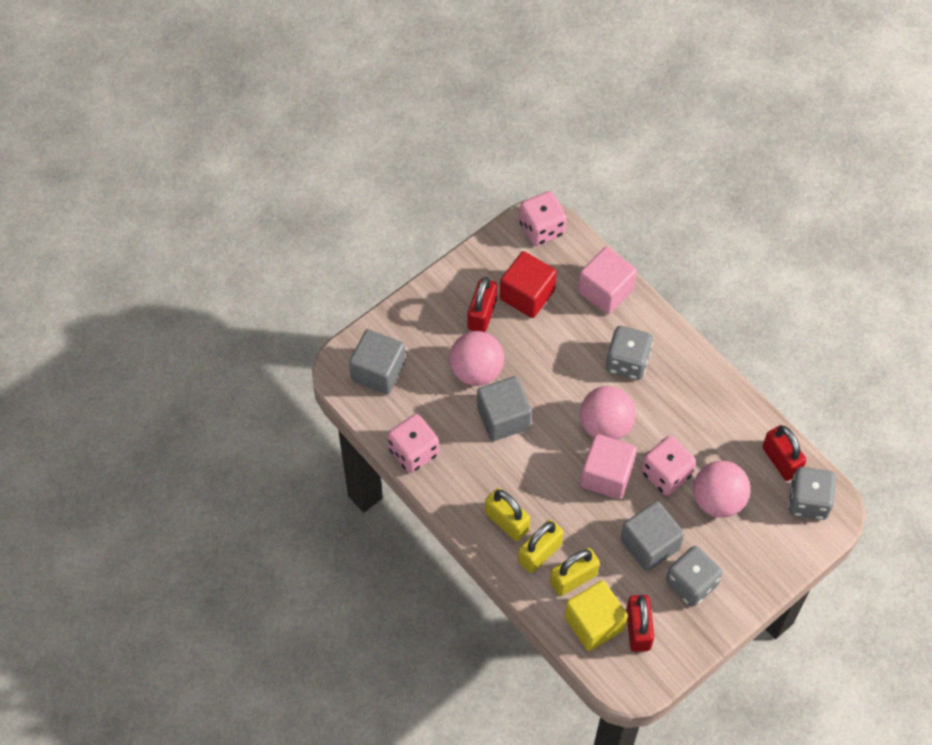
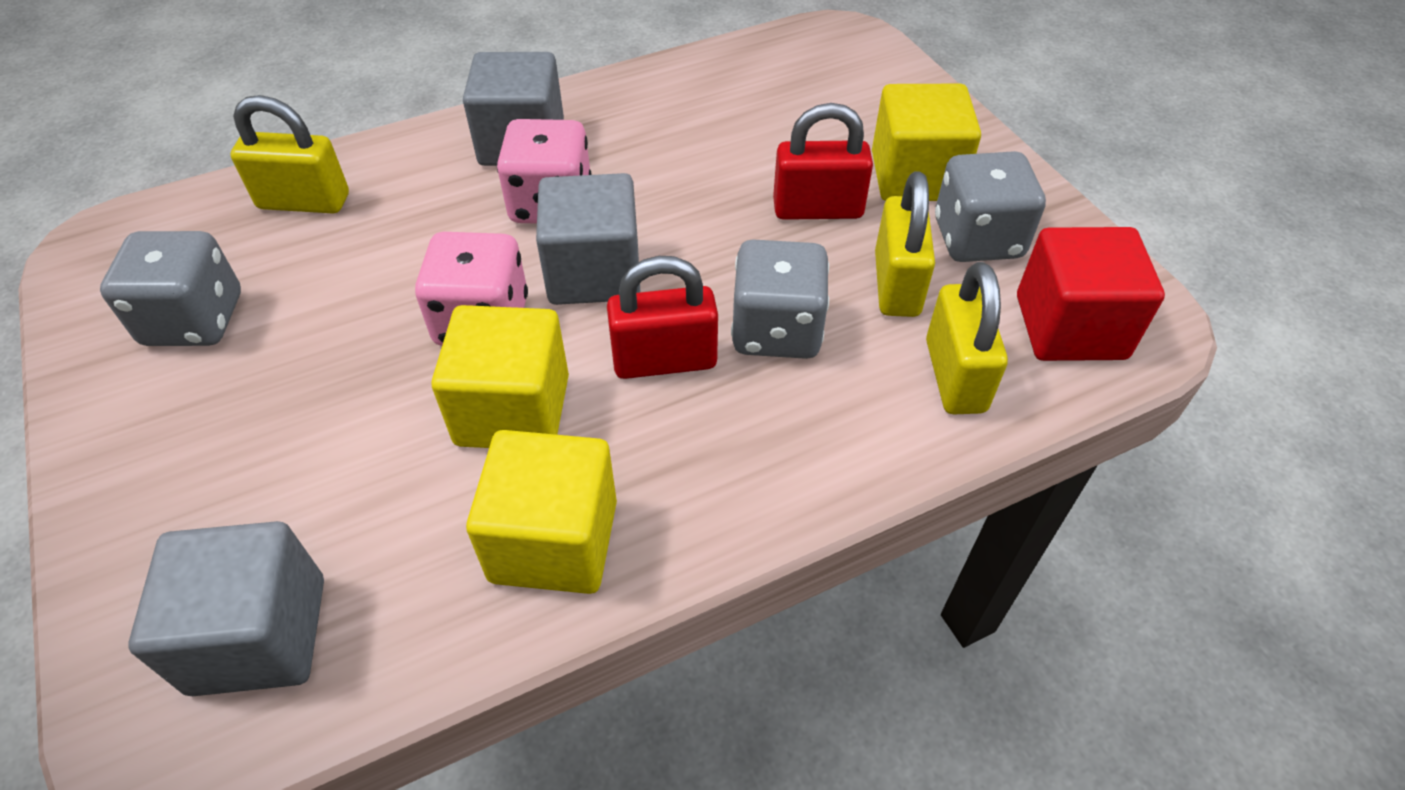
pink ball: [449,331,504,386] [580,386,636,440] [693,461,751,518] = 3 -> none = 0
pink cube: [578,247,637,314] [580,434,637,499] = 2 -> none = 0
pink dice: [387,414,439,473] [519,191,567,246] [641,436,696,495] = 3 -> [415,232,528,346] [497,119,592,224] = 2
red padlock: [468,277,497,332] [626,595,654,652] [762,425,806,481] = 3 -> [607,256,718,379] [773,103,873,220] = 2
yellow cube: [564,580,628,651] = 1 -> [431,305,569,448] [466,430,617,594] [872,84,981,201] = 3

